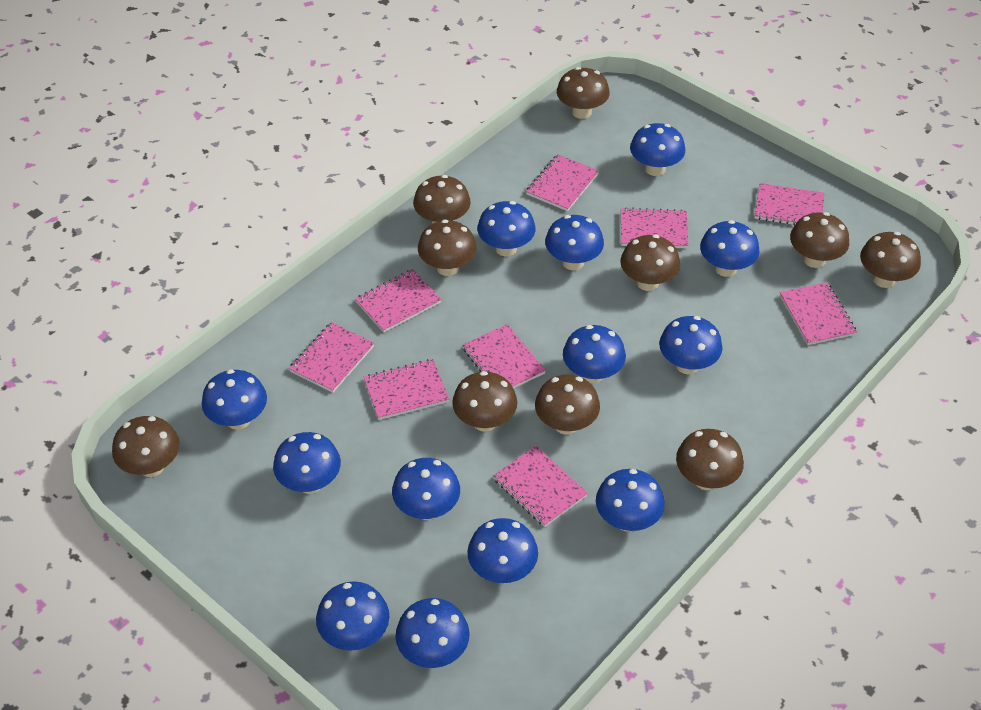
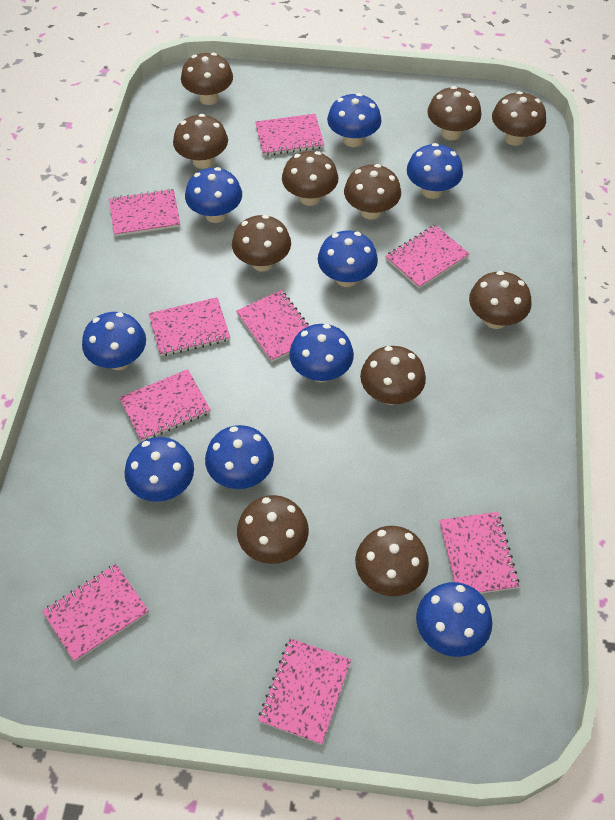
blue mushroom: [202,369,267,430] [273,432,341,494] [316,581,389,651] [392,458,460,520] [396,598,470,668] [467,518,538,583] [477,201,536,256] [545,215,604,270] [563,325,626,384] [596,469,665,532] [630,123,685,176] [659,316,722,374] [700,220,759,277] = 13 -> [82,312,146,370] [124,437,194,502] [185,167,242,223] [205,425,274,489] [289,324,354,382] [318,230,378,287] [327,93,381,147] [407,143,463,199] [416,582,492,657] = 9
brown mushroom: [112,416,180,477] [413,175,471,224] [418,219,477,276] [452,371,517,432] [535,375,600,435] [557,67,610,119] [620,235,680,291] [676,429,744,490] [790,212,849,268] [860,232,921,288] = 10 -> [173,114,228,169] [181,53,233,105] [232,215,291,271] [237,495,309,564] [282,151,338,206] [344,164,401,220] [355,526,429,596] [360,346,426,405] [427,86,481,140] [469,271,531,329] [492,91,546,146] = 11

